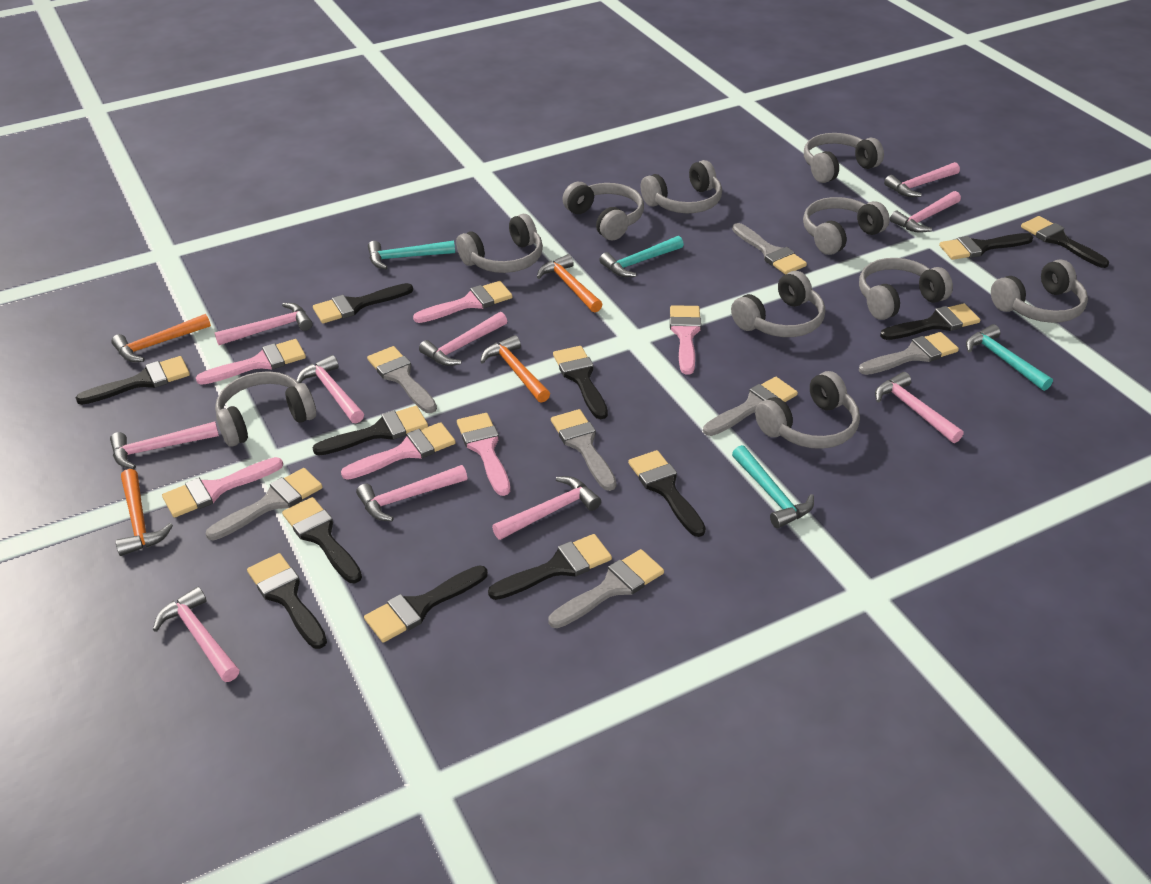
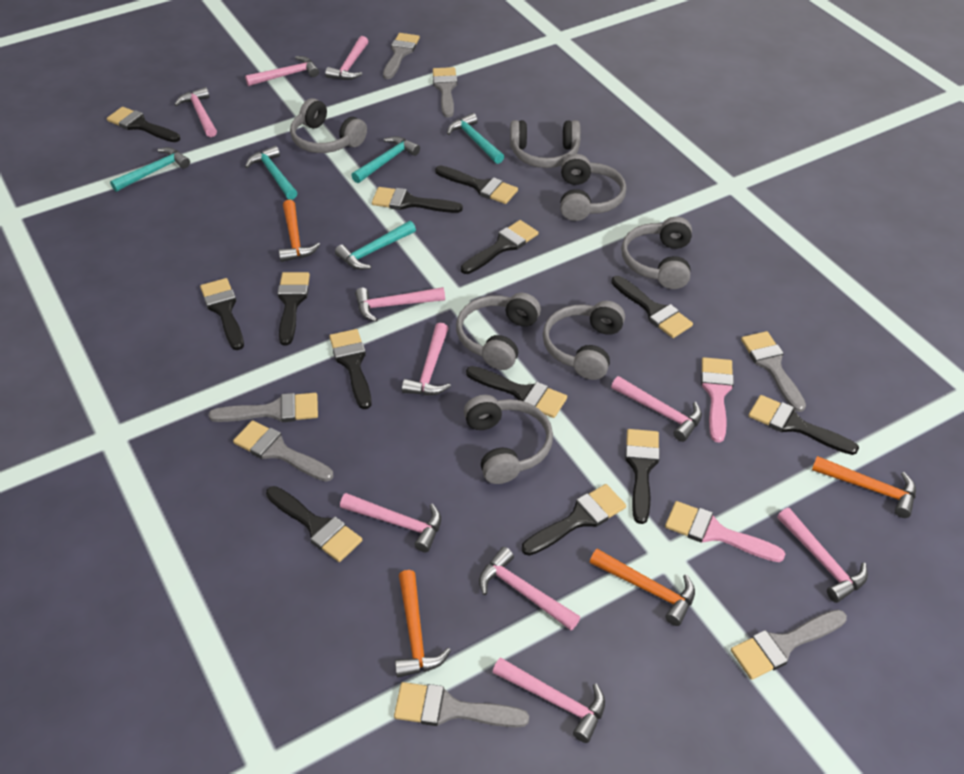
black brush: [75,356,190,405] [247,553,327,649] [282,497,362,583] [313,283,413,323] [313,406,428,456] [364,565,488,643] [488,534,612,600] [553,346,608,419] [628,450,706,537] [880,303,980,340] [939,233,1033,260] [1021,216,1109,268] = 12 -> [107,107,180,142] [200,278,244,350] [266,486,362,562] [277,272,310,345] [329,329,372,409] [372,187,463,213] [435,165,518,204] [461,220,538,274] [466,366,567,418] [522,484,626,556] [611,276,693,338] [625,429,660,524] [748,395,859,455] = 13
grey headphones: [215,371,316,447] [456,214,543,273] [562,182,644,240] [641,160,722,213] [731,271,825,337] [755,371,860,449] [803,197,890,255] [804,133,884,183] [859,258,953,320] [991,259,1088,323] = 10 -> [290,98,367,153] [456,293,541,370] [464,395,553,484] [510,120,581,168] [543,301,625,380] [560,154,626,221] [621,217,692,289] = 7
pink brush: [162,457,283,518] [196,339,306,385] [341,422,456,480] [413,281,512,323] [457,413,510,496] [670,305,701,375] = 6 -> [665,501,785,562] [701,357,734,443] = 2
turquoise hammer: [368,240,455,269] [599,236,684,277] [732,445,814,528] [966,324,1053,391] = 4 -> [110,147,190,192] [245,146,297,200] [335,221,416,270] [351,136,420,183] [447,113,504,164] = 5

